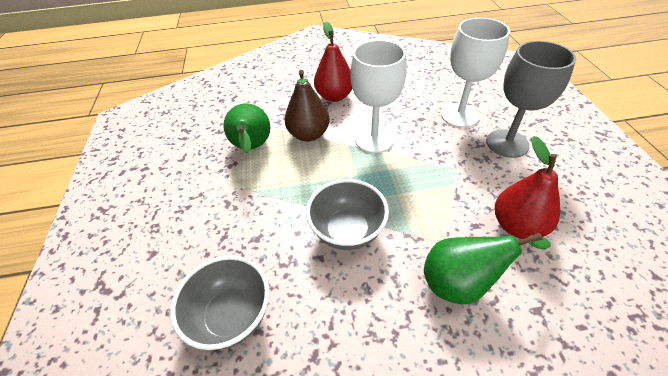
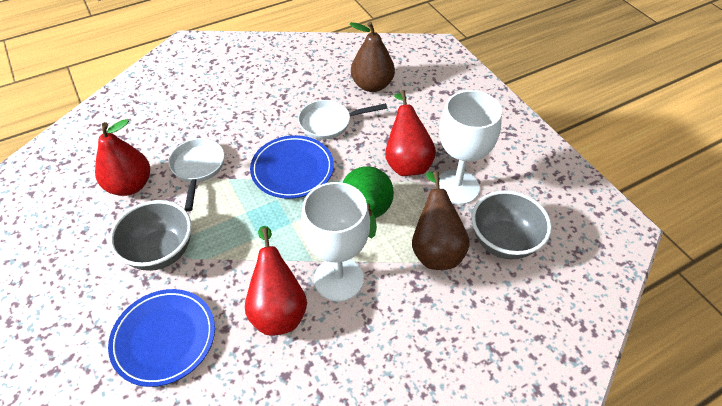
blue plate: none = 0 -> [108,289,215,387] [250,135,334,199] = 2
brown pear: [285,70,330,142] = 1 -> [350,22,395,92] [412,171,470,270] = 2
green pear: [223,103,270,153] [424,233,551,304] = 2 -> [342,166,394,239] = 1
grey goblet: [486,41,576,158] = 1 -> none = 0
red pear: [314,22,352,102] [495,136,560,239] = 2 -> [95,119,150,196] [245,226,307,335] [385,90,436,176] = 3
white pan: none = 0 -> [168,138,225,212] [298,100,387,140] = 2

